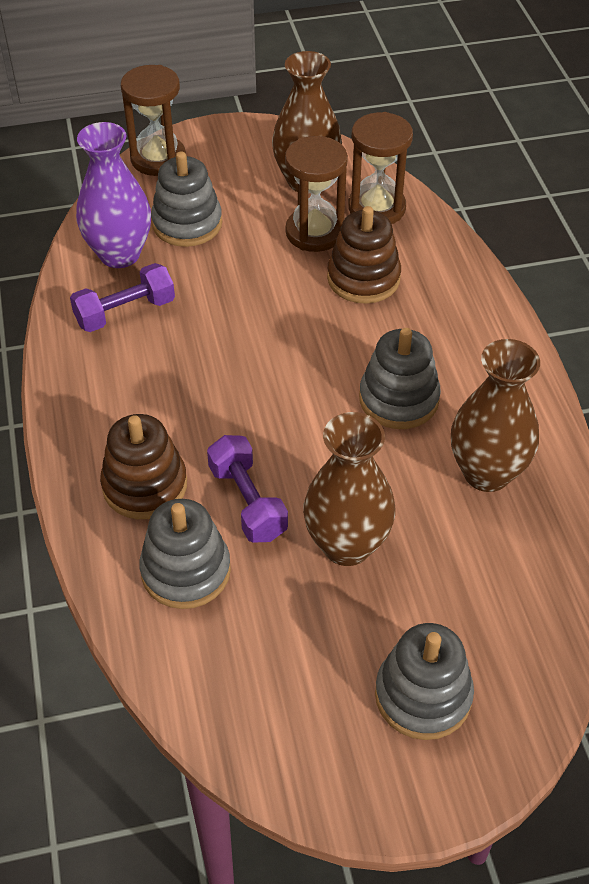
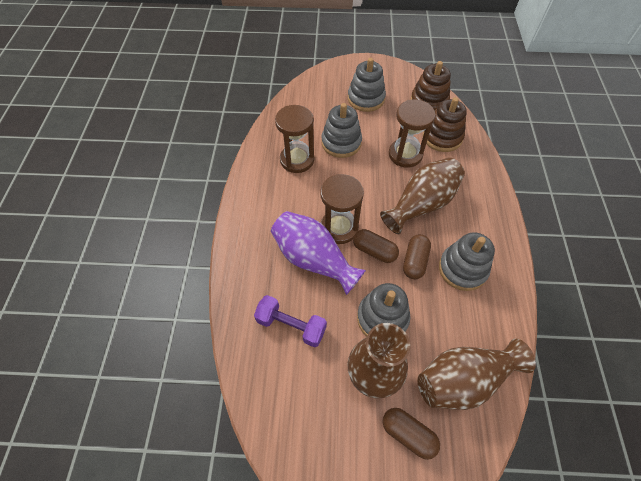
brown capsule: none = 0 -> [353,229,399,263] [382,408,440,460] [403,234,431,279] = 3
purple dumbbell: [70,263,175,332] [207,435,288,543] = 2 -> [254,295,327,347] = 1

